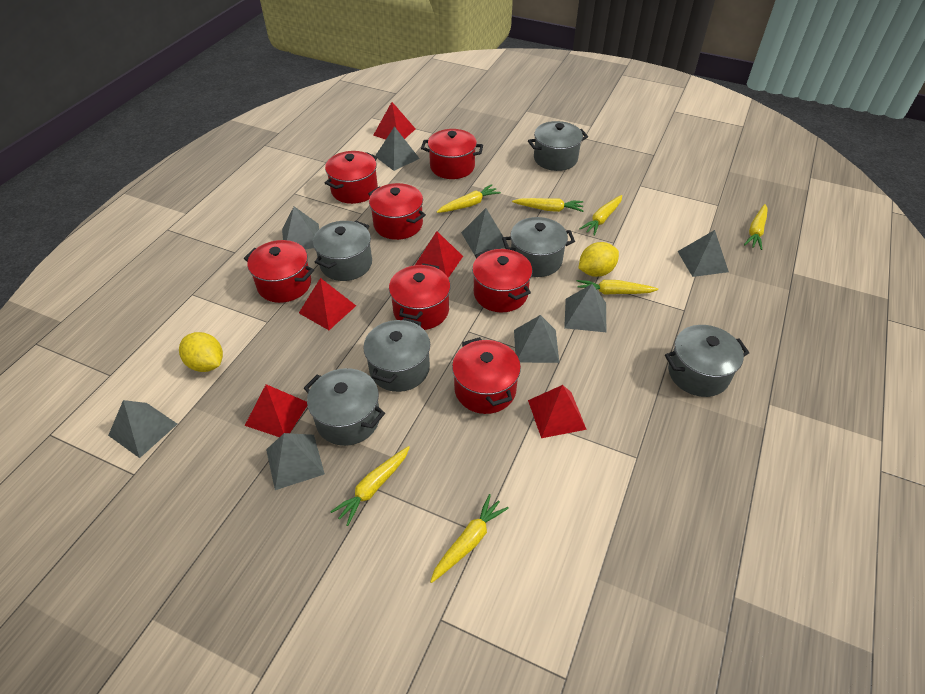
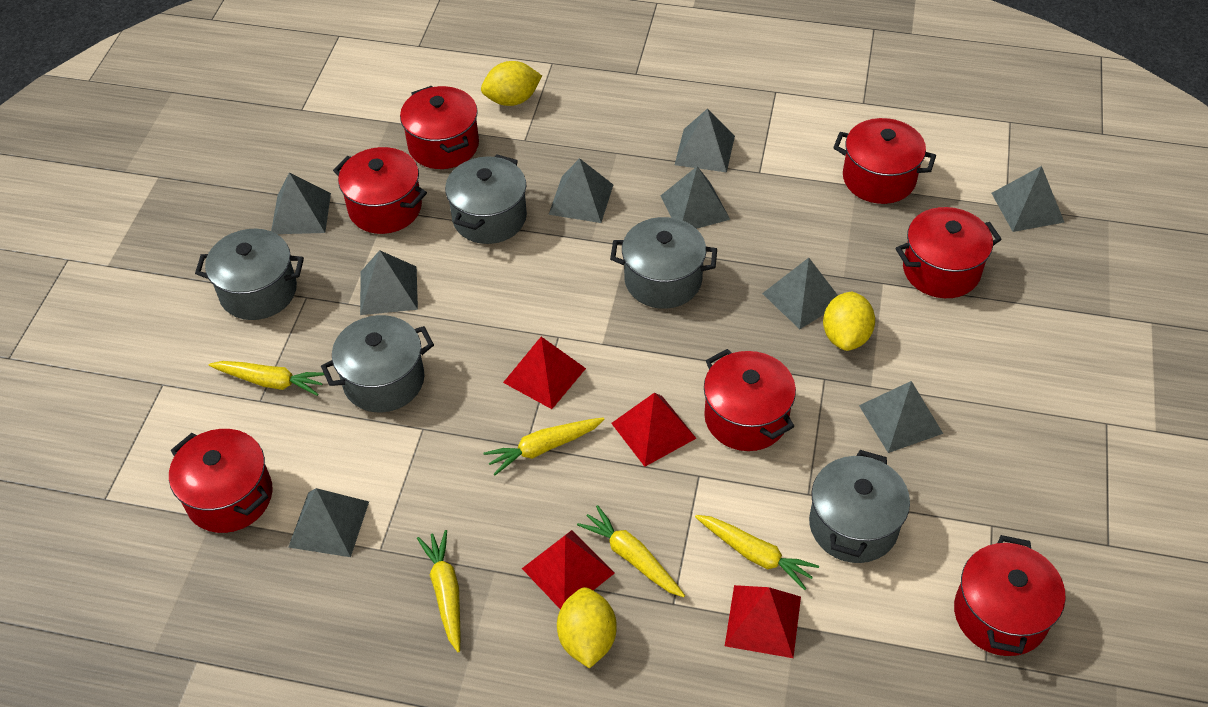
grey pot: [304,368,385,446] [313,220,372,281] [363,318,430,392] [502,217,575,277] [528,121,588,171] [665,325,749,397] = 6 -> [195,229,304,320] [321,315,434,412] [445,154,527,244] [610,217,717,309] [809,450,910,563] = 5
grey pyramid: [108,400,177,458] [266,433,325,490] [282,206,319,249] [375,126,420,171] [461,208,509,255] [514,315,559,363] [564,284,606,332] [677,230,729,277] = 8 -> [271,173,331,234] [288,488,369,557] [360,250,418,315] [548,158,613,223] [660,166,730,229] [675,109,735,172] [762,258,838,329] [859,381,943,453] [992,166,1064,232] = 9
red pyramid: [245,384,307,437] [299,278,356,330] [373,102,415,139] [415,231,463,278] [528,385,587,438] = 5 -> [503,337,586,409] [522,530,615,609] [611,393,696,467] [725,585,801,658] = 4
yellow carrot: [330,446,410,526] [430,494,509,583] [437,184,501,213] [512,198,583,212] [577,280,659,295] [580,195,622,236] [744,204,768,250] = 7 -> [209,361,324,396] [417,530,461,653] [484,418,604,475] [577,505,685,597] [695,515,819,590] = 5
yellow lemon: [179,332,223,372] [579,242,619,277] = 2 -> [481,61,542,106] [557,587,617,668] [823,292,875,351] = 3

